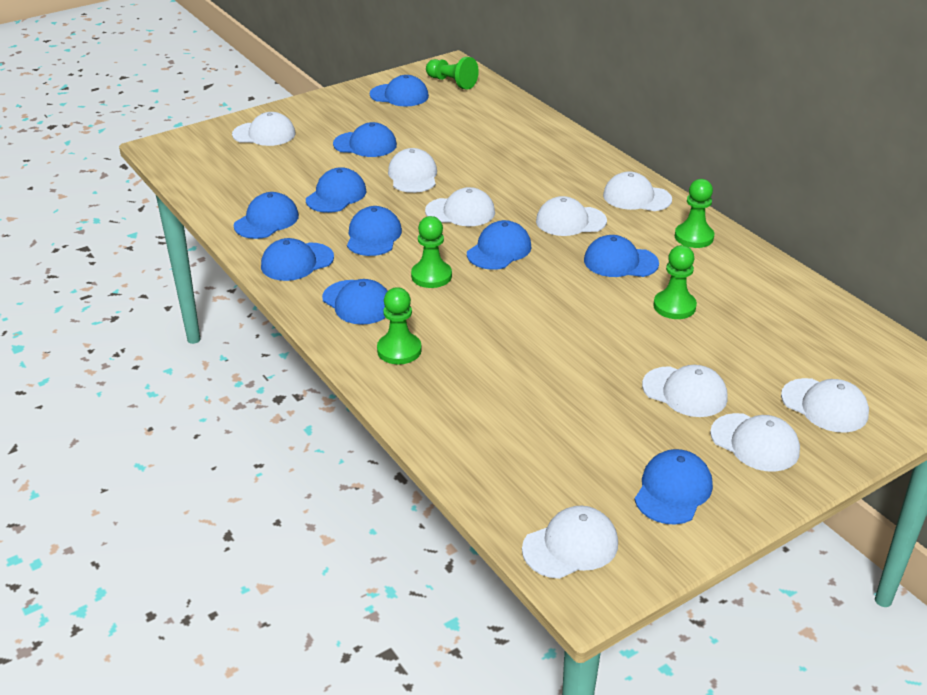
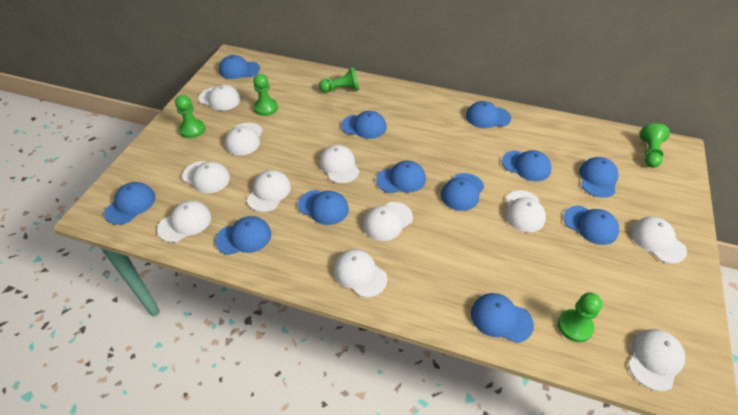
blue cap: [234,192,299,239] [261,238,334,281] [306,167,366,213] [322,279,388,325] [333,122,397,157] [347,206,402,256] [370,75,429,107] [467,220,532,270] [584,235,659,277] [634,449,713,525] = 10 -> [104,182,155,225] [215,216,271,255] [219,55,260,79] [298,190,349,225] [341,111,386,139] [376,161,426,193] [441,173,484,211] [466,101,511,128] [471,293,534,343] [502,150,552,181] [563,206,619,245] [579,157,619,198] = 12
white cap: [232,112,296,146] [388,148,437,193] [425,187,495,226] [522,506,618,579] [536,196,607,236] [603,172,672,211] [642,365,728,417] [710,413,800,472] [781,378,869,432] = 9 -> [157,201,211,242] [182,161,230,194] [199,85,241,111] [225,123,263,155] [247,170,291,212] [319,145,359,183] [333,249,387,298] [363,202,413,241] [505,190,546,232] [628,329,685,391] [631,217,687,264] = 11

